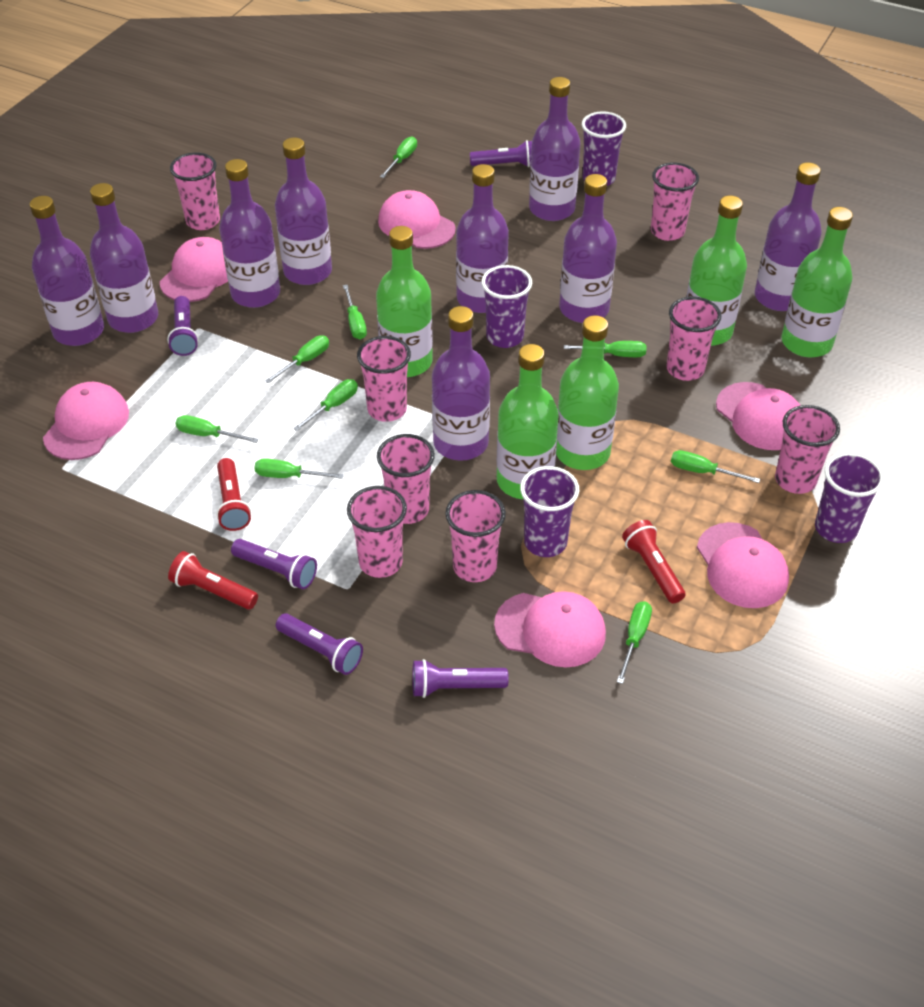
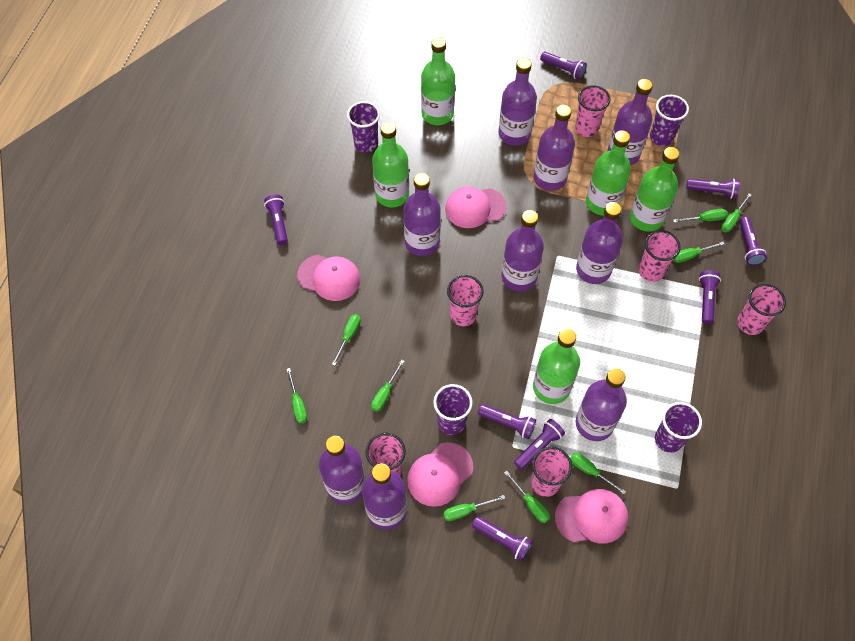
pink cap: [43,382,129,460] [160,237,228,302] [378,190,456,249] [494,591,606,668] [697,522,789,608] [716,382,800,450] = 6 -> [298,255,360,301] [407,442,473,507] [445,186,506,228] [555,489,628,544] = 4
pink cup: [170,152,220,230] [347,486,407,578] [357,336,411,422] [377,434,435,524] [445,490,506,582] [651,162,699,241] [666,296,721,381] [775,405,840,494] = 8 -> [366,433,406,476] [447,275,484,326] [531,446,572,497] [575,85,611,137] [639,230,681,282] [737,284,786,335] = 6
purple flashlight: [167,296,199,356] [231,539,317,589] [276,613,363,675] [412,659,509,698] [470,140,532,167] = 5 -> [264,194,288,245] [472,516,532,561] [478,404,536,439] [514,419,565,470] [540,52,587,80] [686,179,740,199] [699,270,721,324] [739,217,767,266] = 8
red flashlight: [168,551,258,610] [216,458,251,531] [622,520,686,604] = 3 -> none = 0

